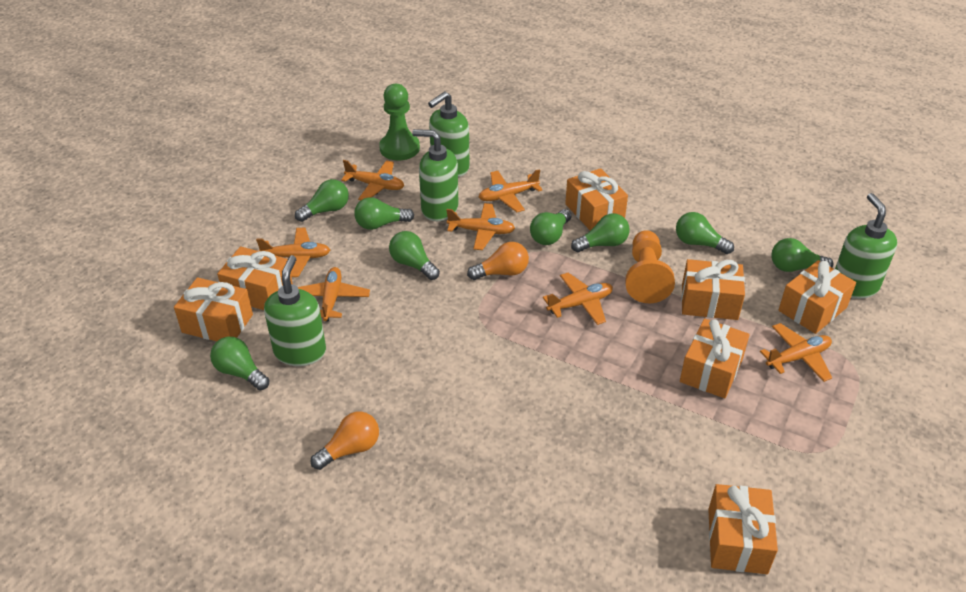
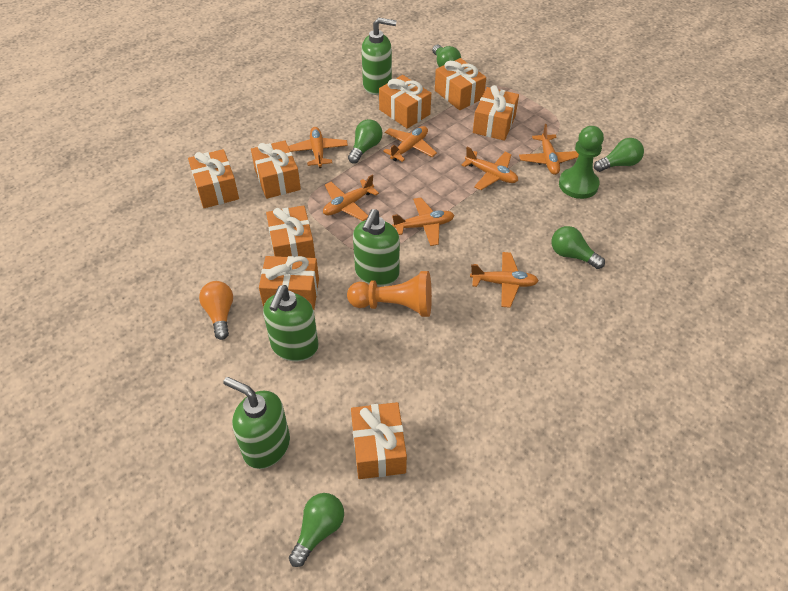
green light bulb: [210,337,270,390] [295,179,349,222] [354,197,414,230] [389,231,440,280] [530,209,572,245] [571,213,630,253] [676,212,734,254] [771,238,833,272] = 8 -> [289,493,344,567] [348,119,383,164] [432,45,461,67] [551,226,605,269] [594,138,644,172] = 5
orange gift: [174,277,253,341] [217,246,293,310] [565,168,628,231] [680,318,750,398] [681,259,745,320] [708,484,778,574] [779,260,856,334] = 7 -> [188,149,239,208] [251,140,301,199] [259,256,319,310] [266,205,315,258] [351,402,407,479] [379,75,431,129] [435,58,486,110] [473,85,519,141] = 8
orange light bulb: [311,411,379,470] [467,242,529,280] = 2 -> [199,281,233,340] = 1

